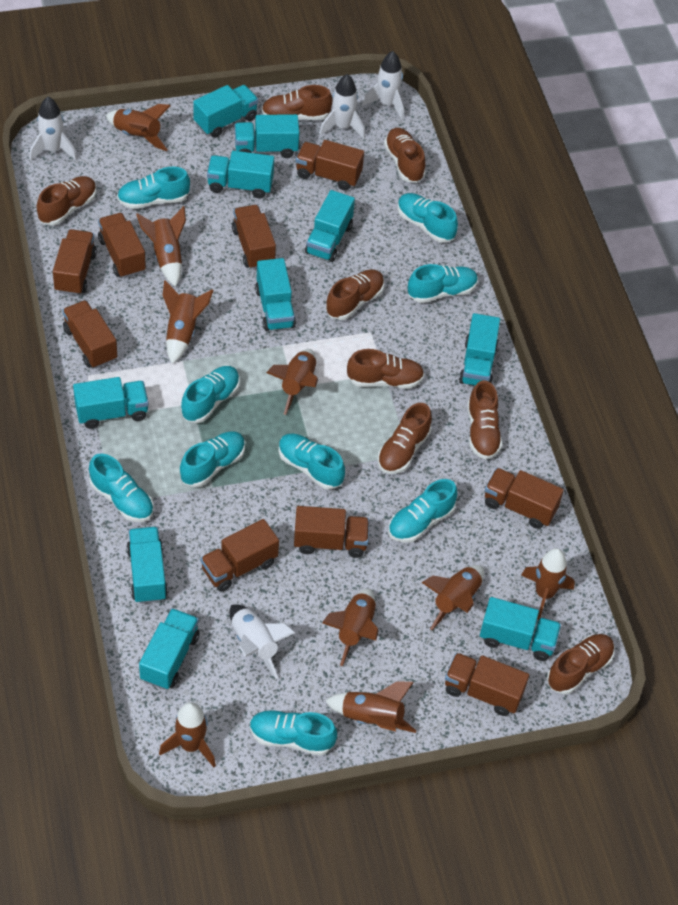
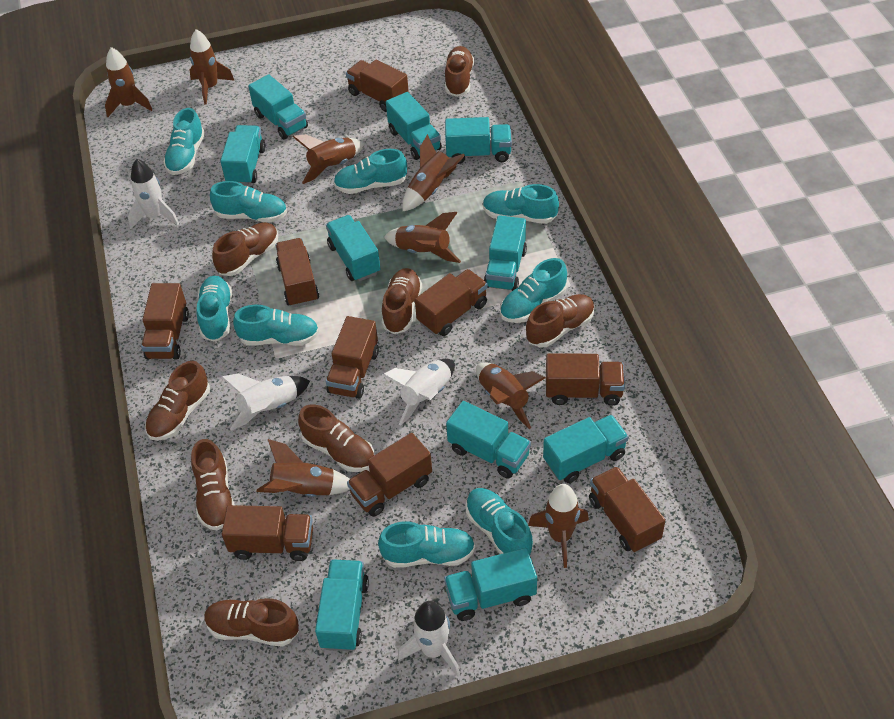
brown rocket: [106,104,171,151] [136,206,186,287] [159,702,216,767] [163,280,214,364] [266,349,318,415] [322,589,379,666] [325,682,417,733] [421,565,484,630] [521,548,575,620] = 9 -> [105,47,152,117] [189,29,235,104] [257,439,350,497] [293,134,364,184] [384,212,461,263] [402,134,465,211] [476,363,545,429] [528,484,589,568] = 8

